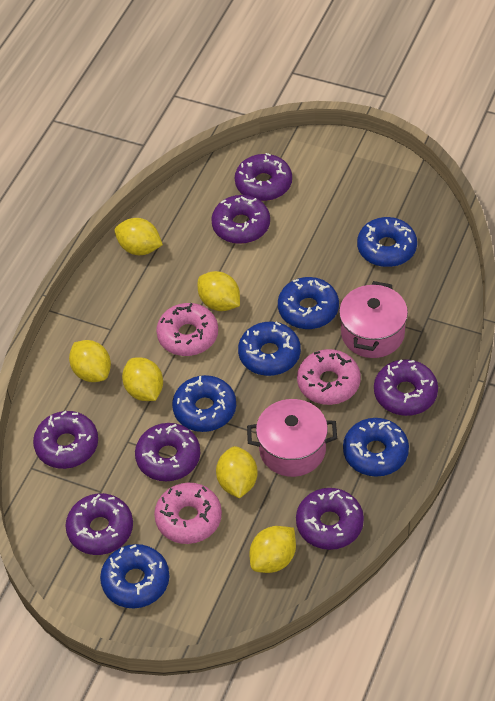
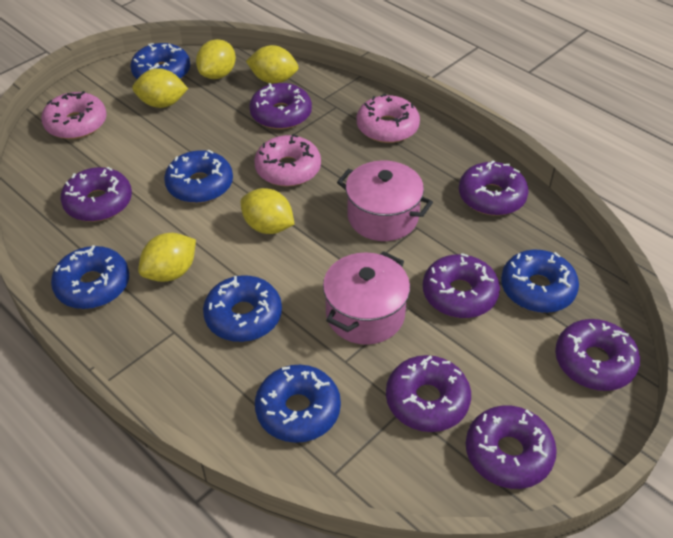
yellow lemon: [69,340,111,382] [114,218,163,255] [122,357,163,401] [198,271,240,311] [216,446,258,498] [249,526,296,573] = 6 -> [132,68,188,108] [138,233,196,282] [196,39,236,79] [241,188,294,234] [246,45,298,84] = 5

